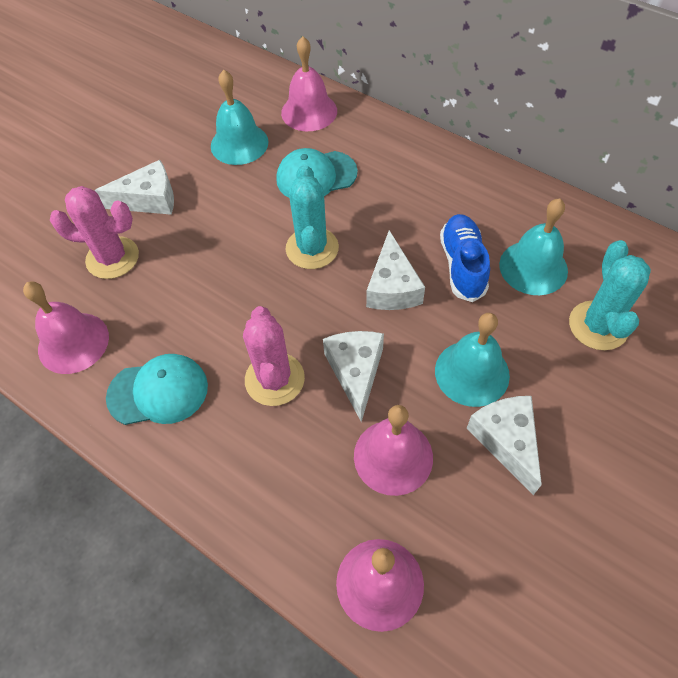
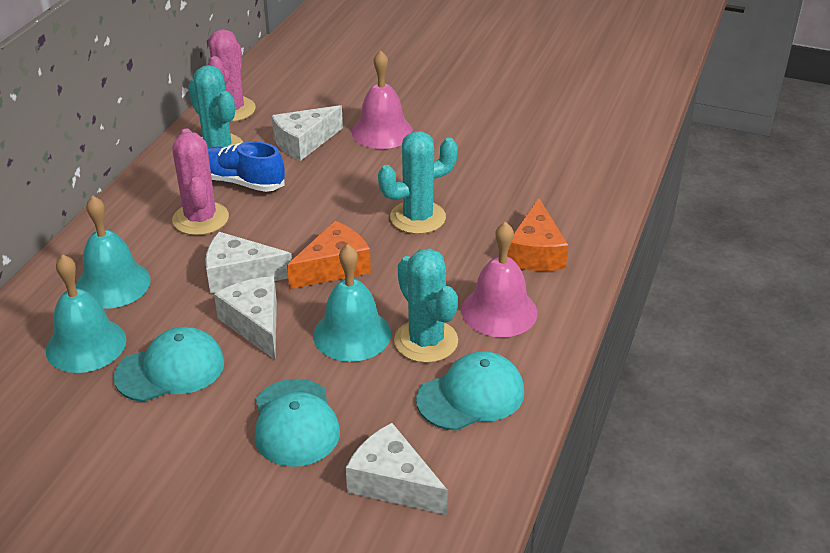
orange cheese: none = 0 -> [287,221,371,289] [507,198,568,271] = 2
pink bell: [23,282,109,374] [281,36,337,131] [336,539,424,632] [354,405,433,496] = 4 -> [352,50,413,149] [461,222,538,337] = 2
turquoise cactus: [286,165,339,269] [569,240,651,350] = 2 -> [188,65,243,148] [378,131,458,234] [394,248,458,363] = 3
turquoise cap: [106,354,208,425] [276,148,358,198] = 2 -> [113,327,224,402] [254,379,340,467] [416,351,524,431] = 3

